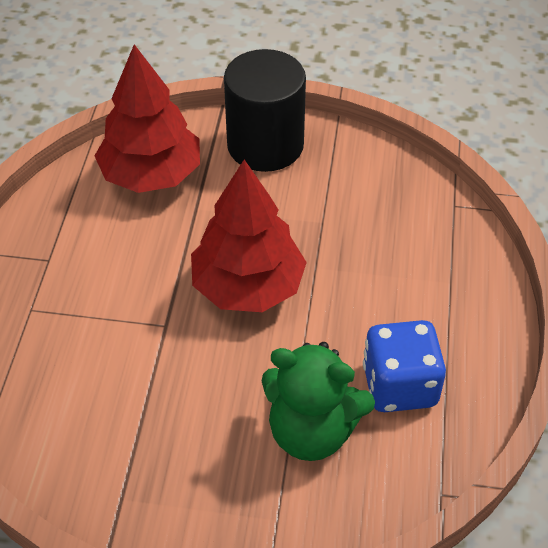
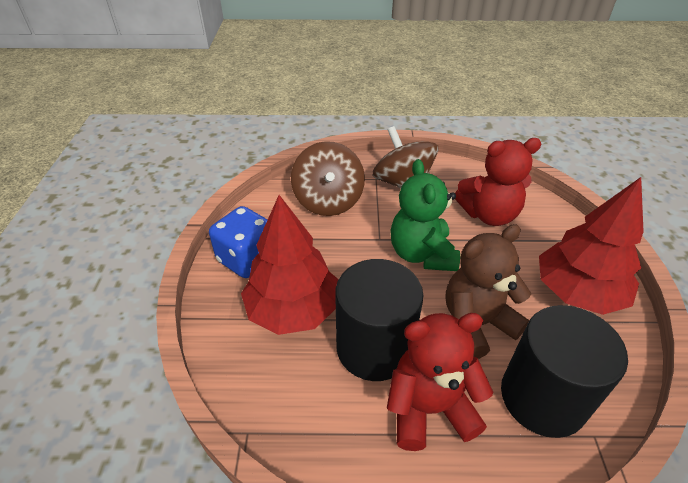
black cylinder: [224,49,306,172] = 1 -> [335,259,423,381] [501,305,628,438] = 2
brown spinning top: none = 0 -> [291,141,365,216] [372,126,438,189] = 2
brown teddy bear: none = 0 -> [446,224,531,359] = 1
red teddy bear: none = 0 -> [387,313,493,451] [455,138,541,226] = 2

